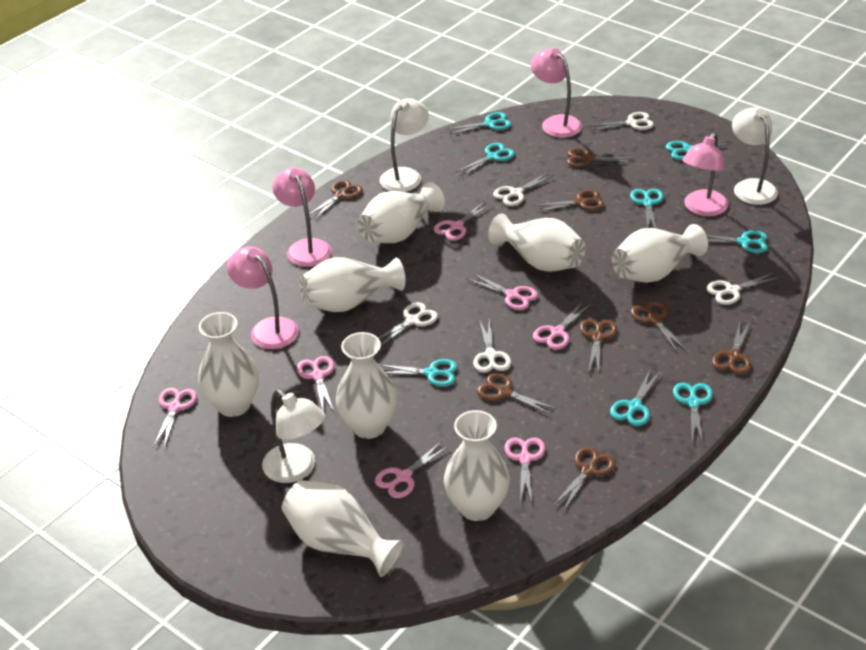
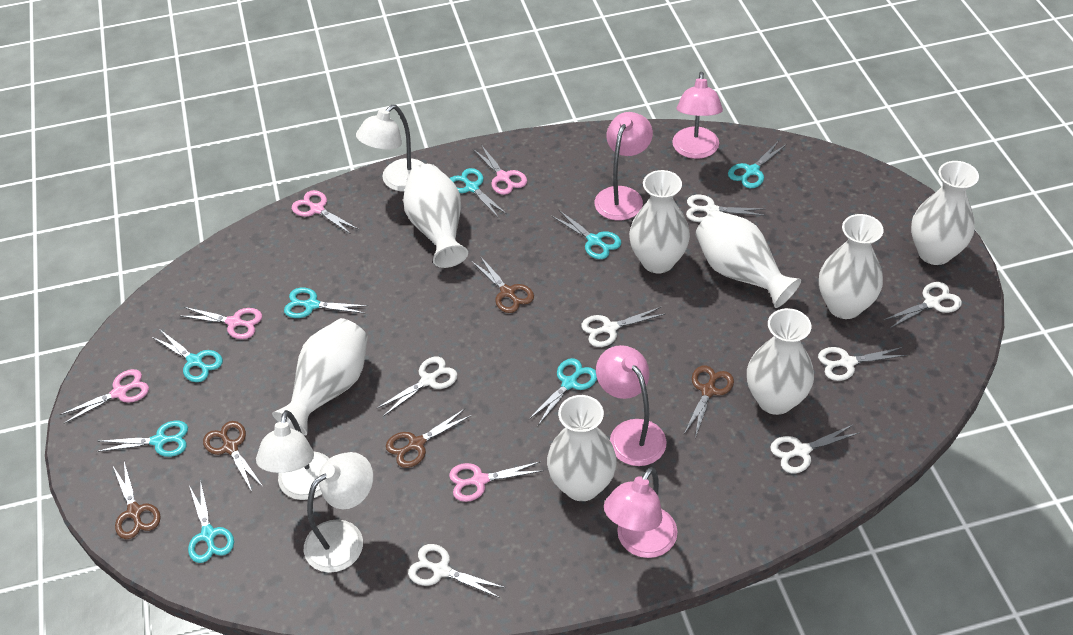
brown scissors: [309,180,363,220] [477,373,557,415] [534,190,605,212] [553,447,615,510] [567,148,634,167] [580,319,617,373] [631,301,686,352] [712,322,751,374] = 8 -> [113,462,161,539] [203,421,263,491] [386,409,472,468] [471,256,534,313] [684,366,734,438] = 5
pink scissors: [153,388,197,448] [297,356,334,412] [375,442,449,498] [434,202,491,241] [467,273,538,310] [504,438,545,503] [533,301,591,350] = 7 -> [60,369,149,423] [181,307,262,339] [292,190,358,234] [449,461,542,502] [473,145,527,195] = 5
white scissors: [378,302,438,346] [473,318,511,373] [493,172,554,206] [588,112,654,131] [706,273,780,305] = 5 -> [376,357,458,417] [408,544,506,598] [581,307,665,347] [686,195,766,222] [770,424,861,473] [818,347,908,381] [882,282,962,329] = 7

